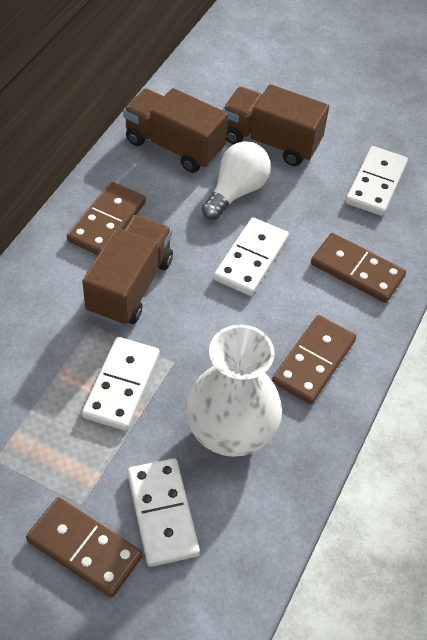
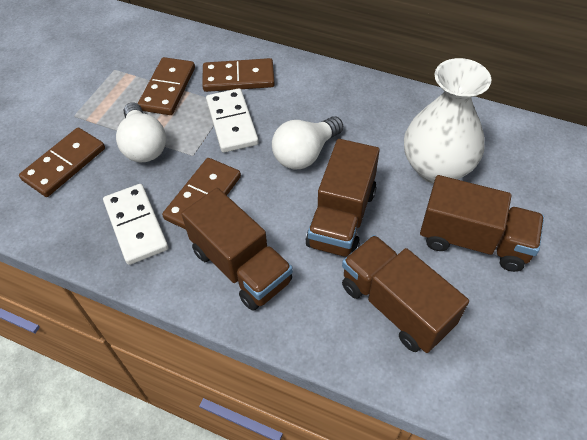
brown truck: [82,215,173,326] [123,88,228,173] [222,84,329,166] = 3 -> [181,188,293,311] [306,139,380,257] [342,235,469,353] [420,175,544,272] = 4
white domino: [82,337,160,431] [127,458,200,567] [214,217,289,296] [345,146,408,216] = 4 -> [103,184,168,265] [206,88,259,153] = 2
white light bulb: [202,141,271,220] = 1 -> [116,102,166,162] [272,116,343,170] = 2

